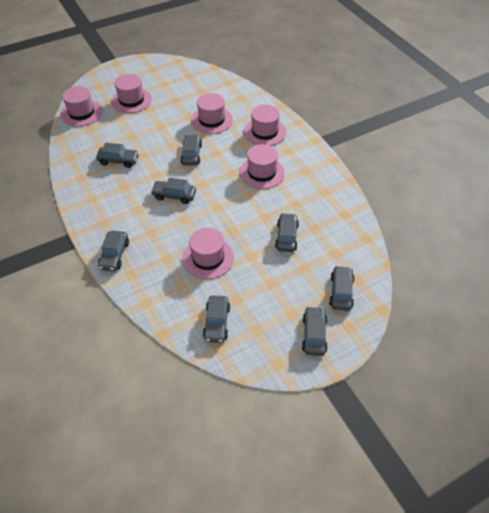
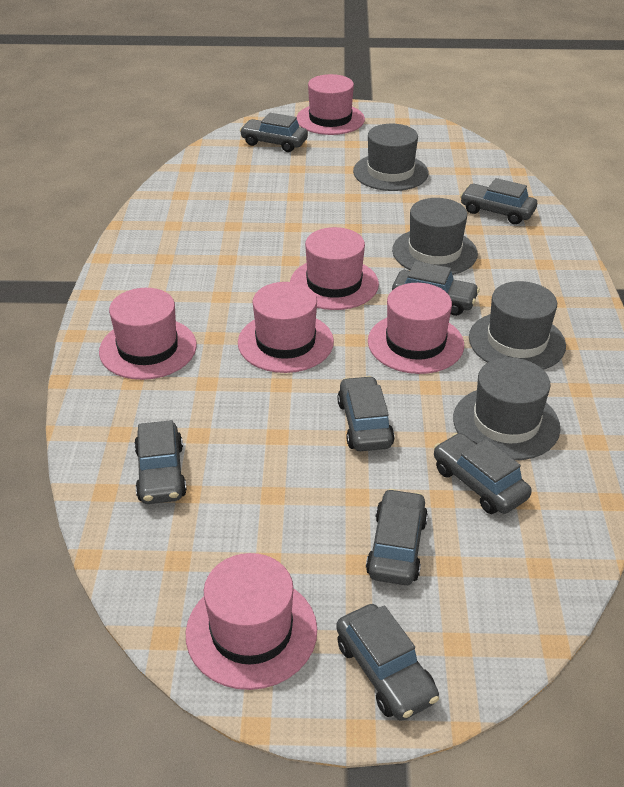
grey hat: none = 0 -> [353,124,429,191] [392,198,478,275] [453,357,560,460] [469,281,566,370] = 4

